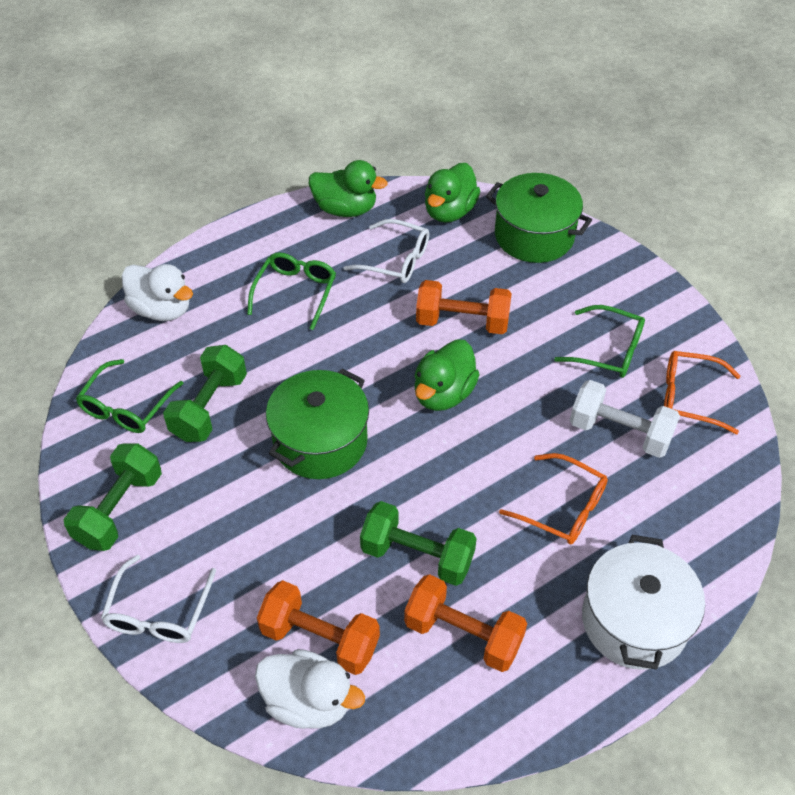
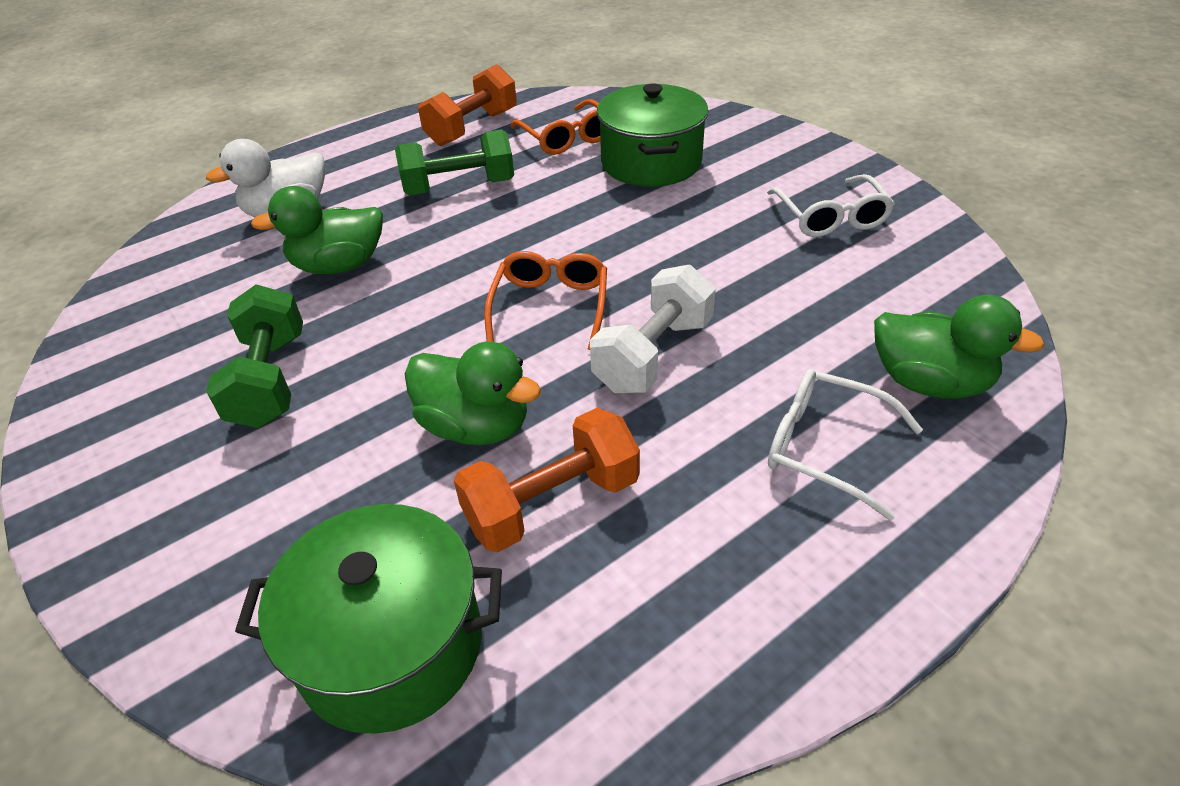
green dumbbell: [64,443,162,551] [163,345,247,442] [360,501,477,586] = 3 -> [206,285,303,428] [395,129,514,195] = 2
green glasses: [76,359,184,433] [247,252,336,330] [554,305,645,378] = 3 -> none = 0
orange dumbbell: [257,580,380,675] [404,574,527,672] [416,280,512,334] = 3 -> [418,64,517,146] [454,408,640,553] = 2
white duck: [122,264,193,321] [255,649,365,729] = 2 -> [206,139,325,218] = 1
white pot: [582,535,705,670] = 1 -> none = 0

